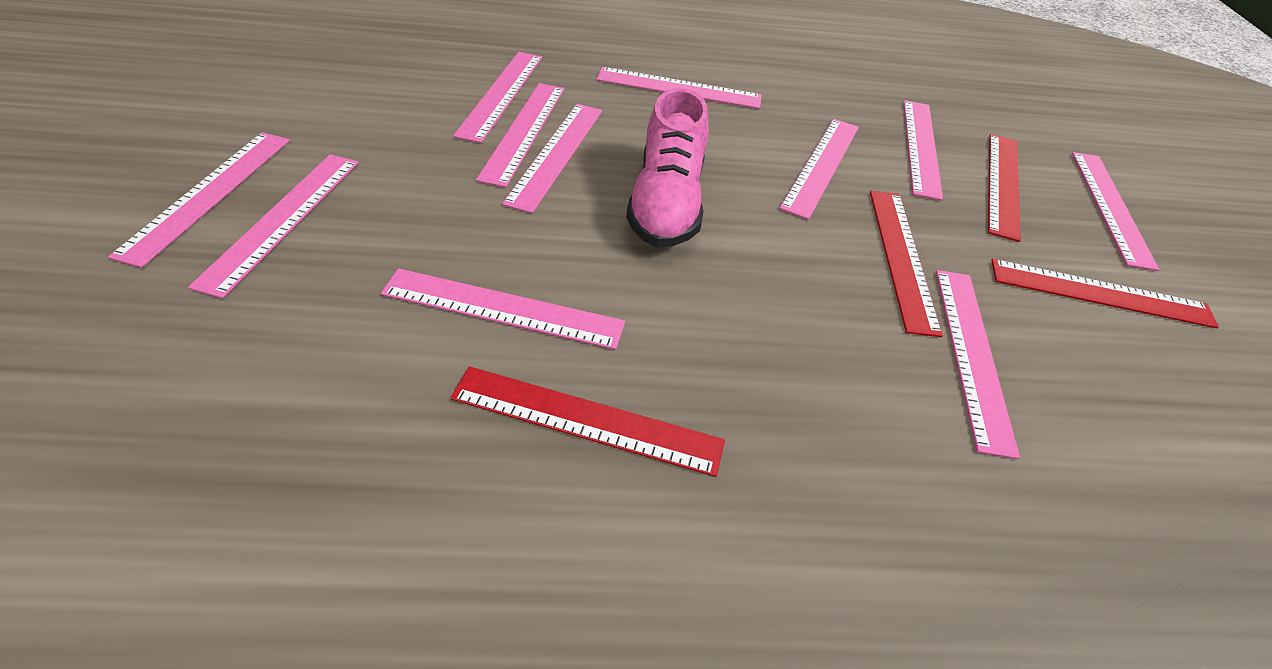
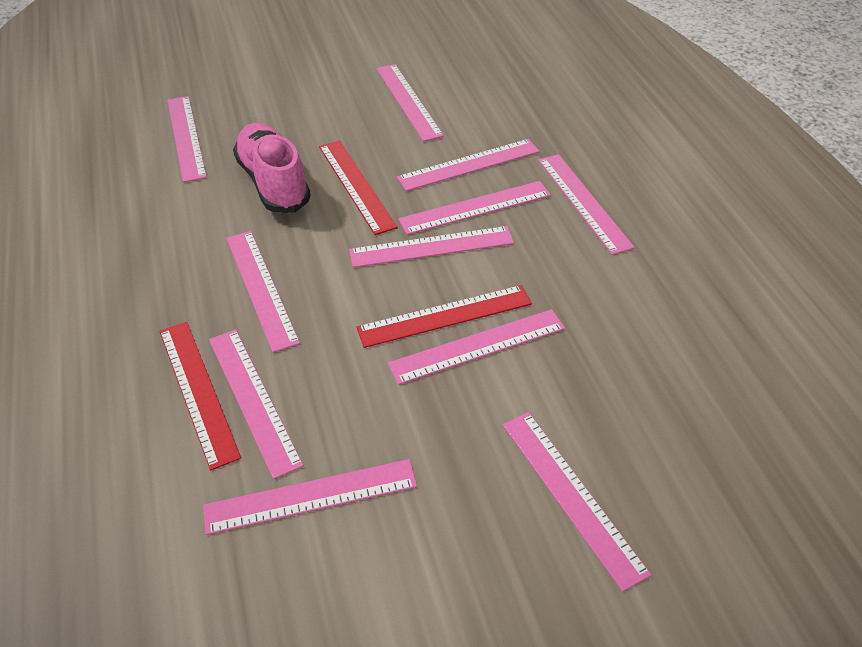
red ruler: [451,366,725,477] [870,191,943,337] [988,134,1021,242] [991,259,1219,328] = 4 -> [160,322,241,470] [319,140,398,235] [356,285,532,348] = 3

